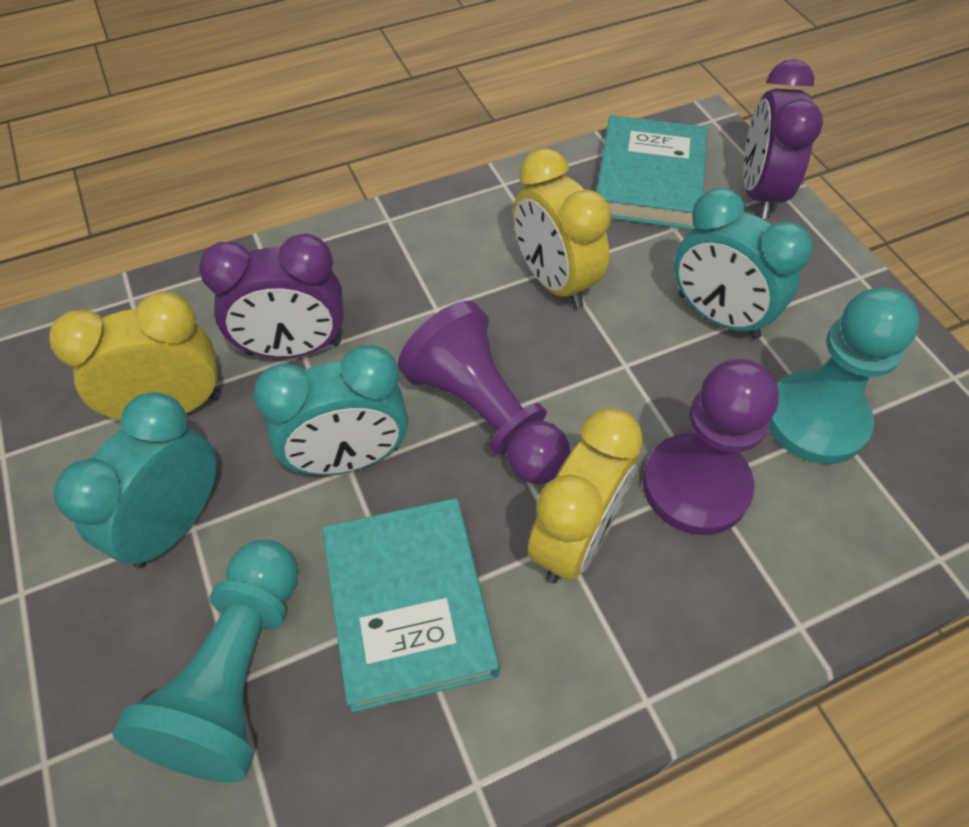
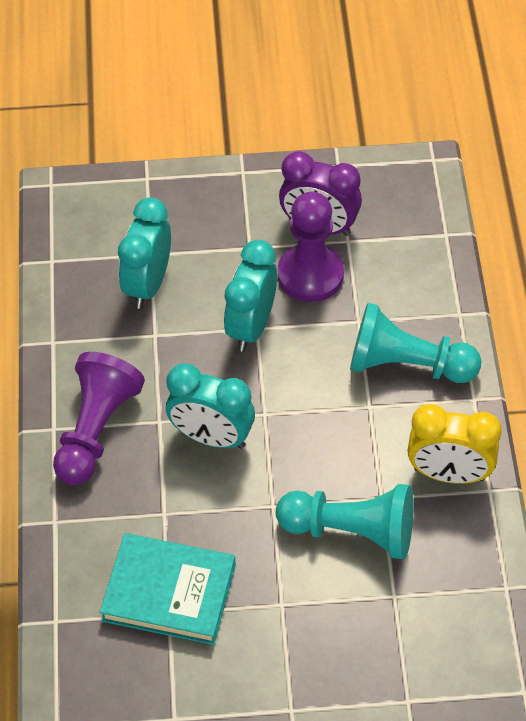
purple clock: [199,234,344,358] [743,59,823,219] = 2 -> [279,151,362,236] = 1
turquoise book: [322,498,499,712] [596,115,707,230] = 2 -> [100,533,236,645] = 1
yellow clock: [49,292,220,421] [513,148,611,309] [528,408,643,583] = 3 -> [407,404,502,484] = 1

